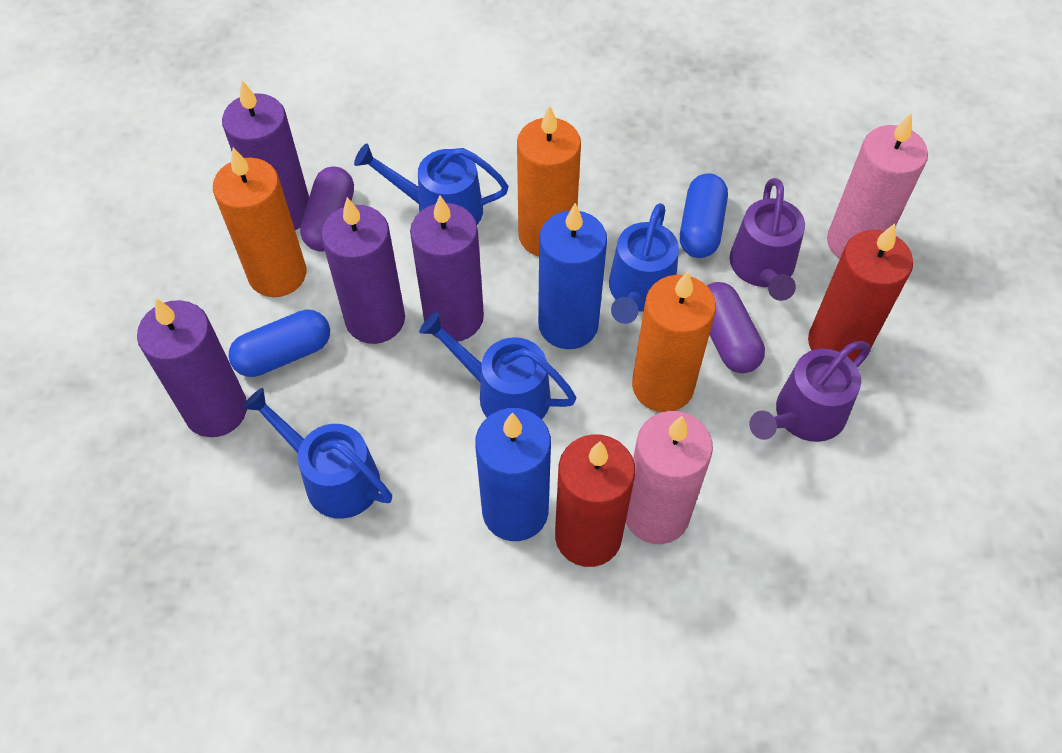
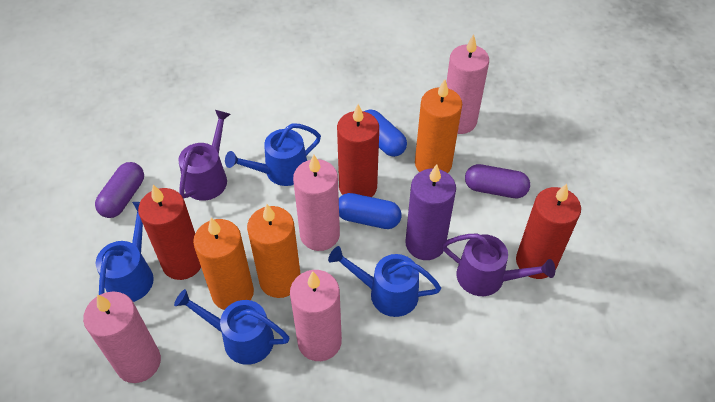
blue candle: [475,408,551,541] [538,203,607,349] = 2 -> none = 0
pink candle: [626,411,713,544] [827,113,928,259] = 2 -> [83,292,161,383] [290,270,342,361] [293,155,340,251] [446,34,489,134] = 4
purple candle: [137,298,247,437] [222,81,309,231] [321,197,405,344] [410,196,484,342] = 4 -> [406,164,456,260] = 1
red candle: [555,434,635,567] [808,224,913,361] = 2 -> [138,185,201,280] [337,104,379,197] [516,184,581,279] = 3

